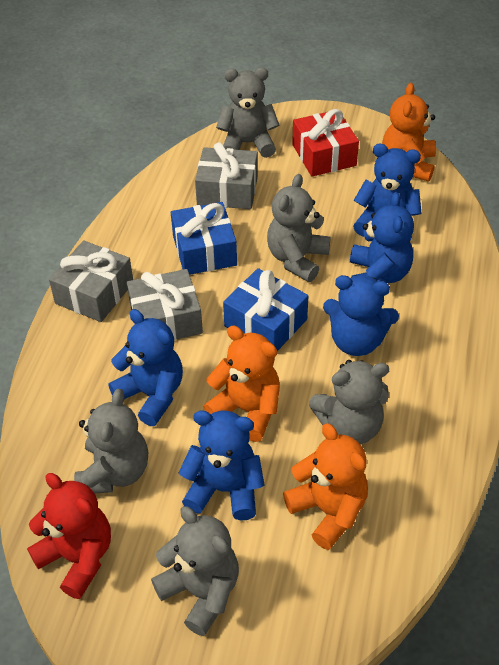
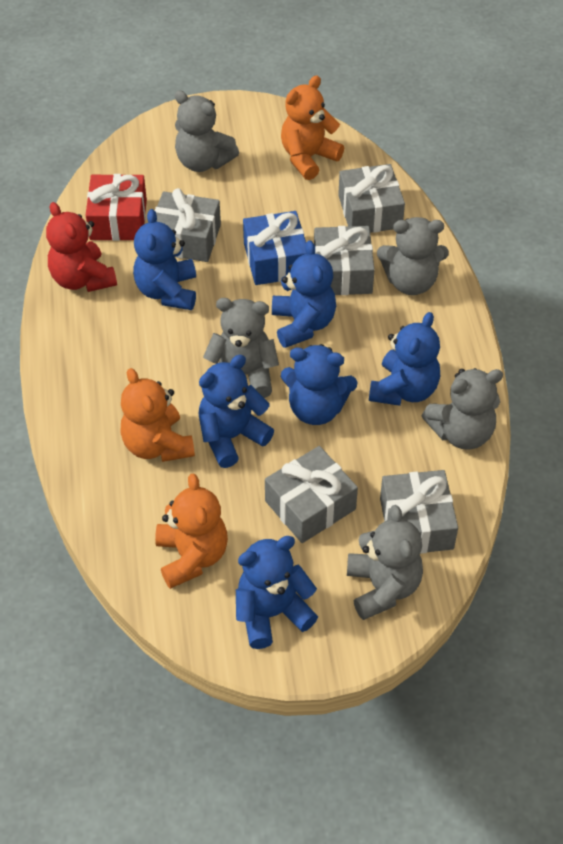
blue gift: [171,202,237,275] [223,268,308,351] = 2 -> [243,211,307,285] = 1
blue teddy bear: [108,309,183,426] [178,411,265,521] [323,275,399,356] [350,192,414,283] [353,144,422,240] = 5 -> [133,209,196,310] [198,355,274,468] [236,536,318,649] [272,240,336,348] [281,344,357,425] [369,312,440,406] = 6
grey gift: [49,240,133,322] [127,269,203,340] [195,142,258,209] = 3 -> [155,188,221,262] [265,446,358,543] [314,226,375,295] [338,164,405,233] [380,470,458,554] = 5

